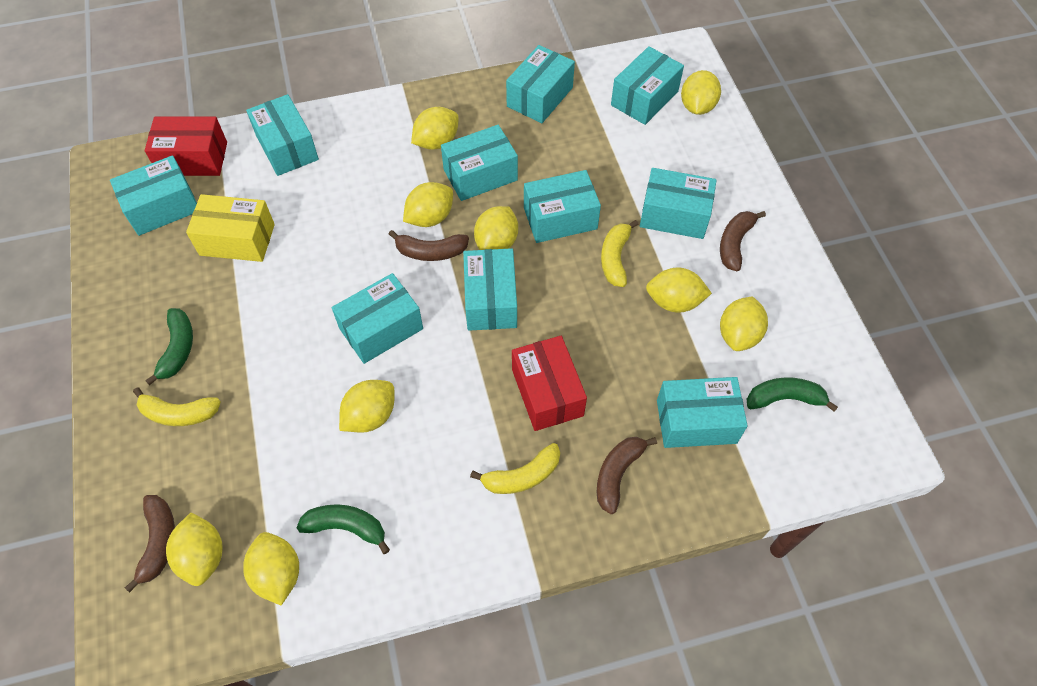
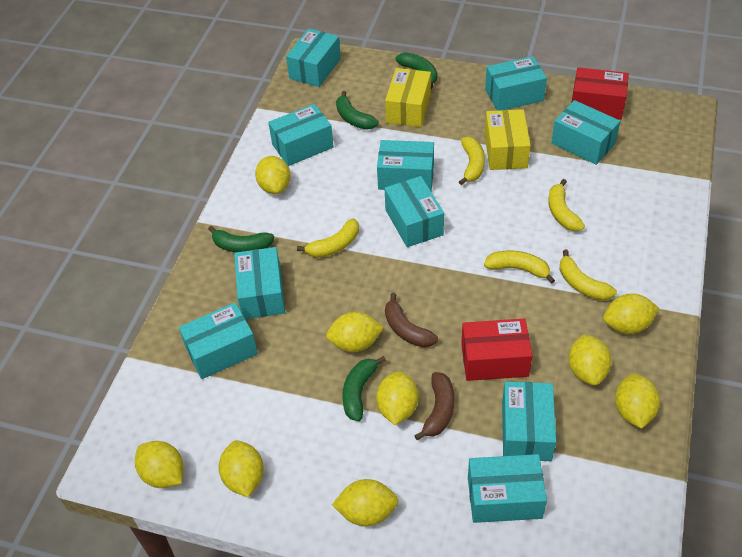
brown banana: [125,495,175,593] [389,230,469,261] [597,437,657,514] [720,211,766,271] = 4 -> [385,293,438,347] [414,372,455,440] = 2
green banana: [145,308,193,385] [296,504,390,554] [747,378,838,412] = 3 -> [208,226,274,252] [336,91,379,130] [342,356,386,421] [395,52,437,89] = 4
yellow banana: [133,387,221,426] [470,443,560,494] [601,220,639,287] = 3 -> [297,218,359,258] [459,137,485,185] [484,251,555,284] [548,179,585,231] [559,250,617,301] = 5
yellow box: [186,194,275,262] = 1 -> [385,68,431,127] [485,109,531,170] = 2

